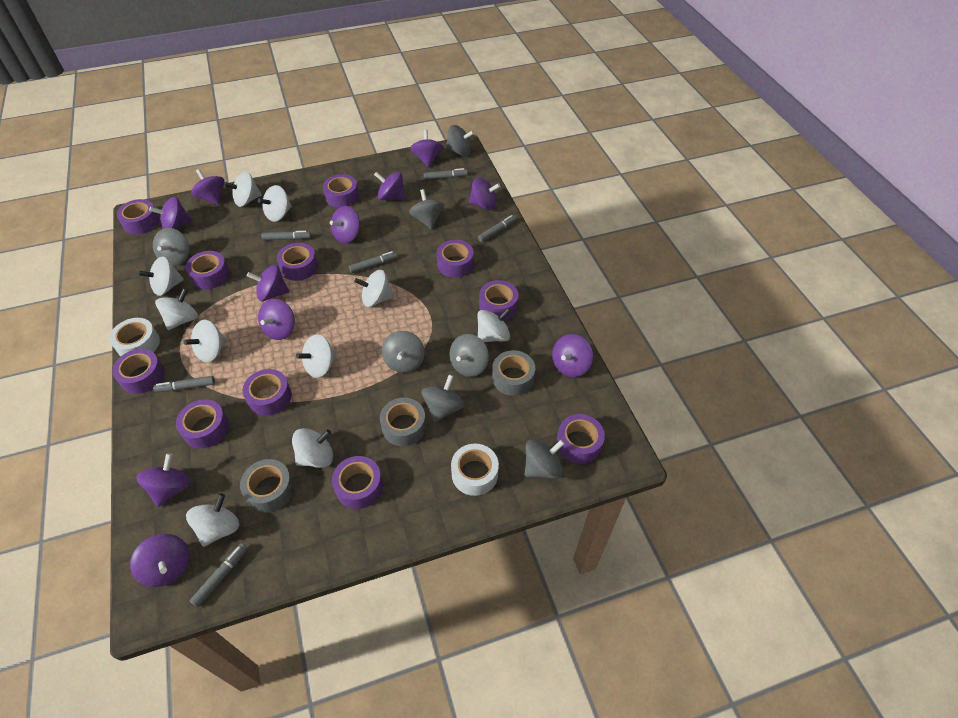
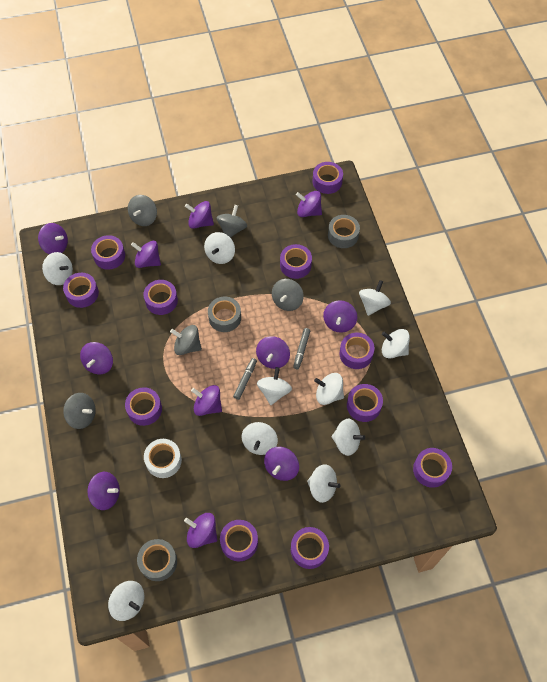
grey marker: [153,376,215,392] [190,543,248,607] [262,231,311,240] [349,251,398,273] [423,168,468,180] [478,215,516,242] = 6 -> [233,358,257,400] [293,328,310,369] = 2
grey spinning top: [153,228,189,266] [382,331,425,373] [409,189,444,229] [422,375,465,423] [446,125,474,156] [449,334,489,377] [525,439,565,479] = 7 -> [63,393,96,429] [128,195,157,226] [170,325,202,355] [216,205,247,238] [272,279,304,311] = 5
white tape: [109,318,160,357] [451,444,499,496] = 2 -> [144,439,182,478] = 1

